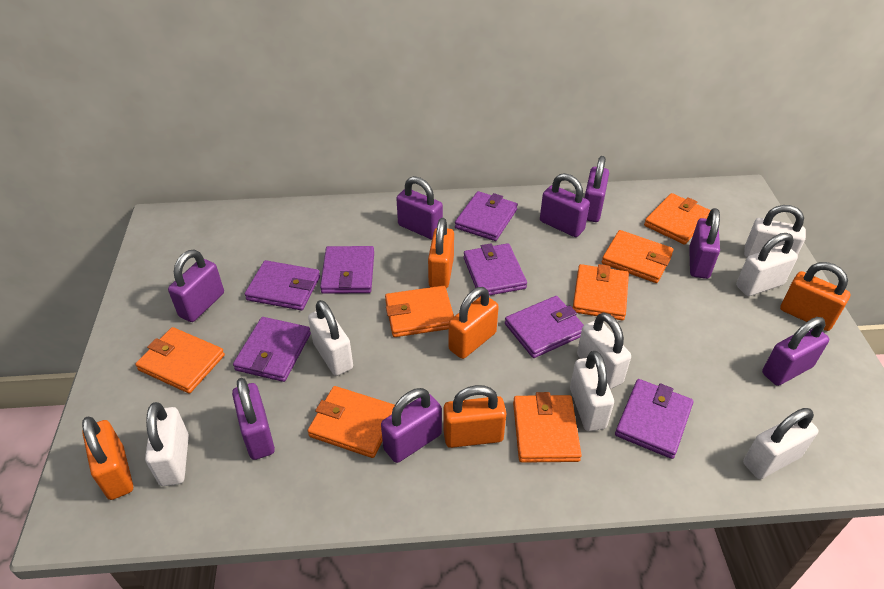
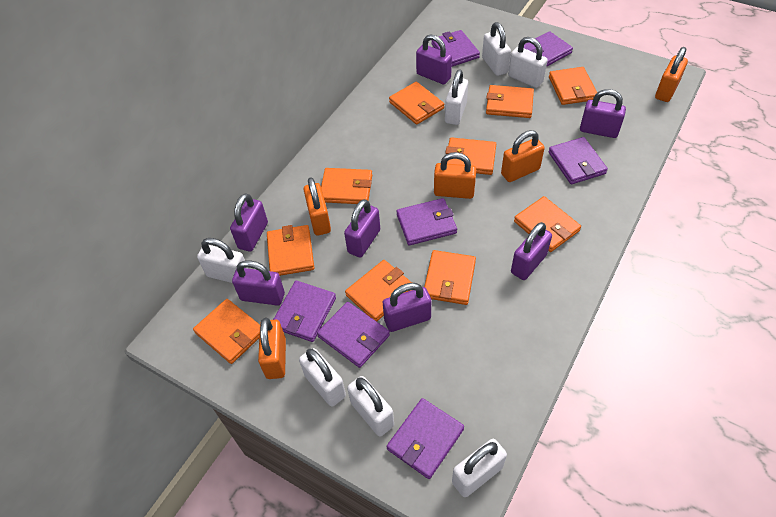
orange wallet: [135,327,225,393] [308,386,395,458] [385,286,454,337] [513,392,582,463] [573,264,629,320] [602,230,674,283] [644,193,711,245] = 7 -> [193,299,260,364] [267,225,314,276] [321,168,372,204] [345,260,412,322] [389,82,444,125] [424,250,476,305] [445,137,496,175] [486,85,534,118] [514,196,581,252] [549,67,597,105] = 10
purple padlock: [168,250,224,322] [232,378,275,460] [381,388,442,463] [396,176,443,240] [540,173,590,237] [585,156,609,222] [689,208,720,279] [762,317,829,386] = 8 -> [230,193,268,252] [232,260,285,306] [344,199,380,258] [383,283,431,332] [416,34,452,84] [511,222,552,280] [580,89,626,138] = 7

